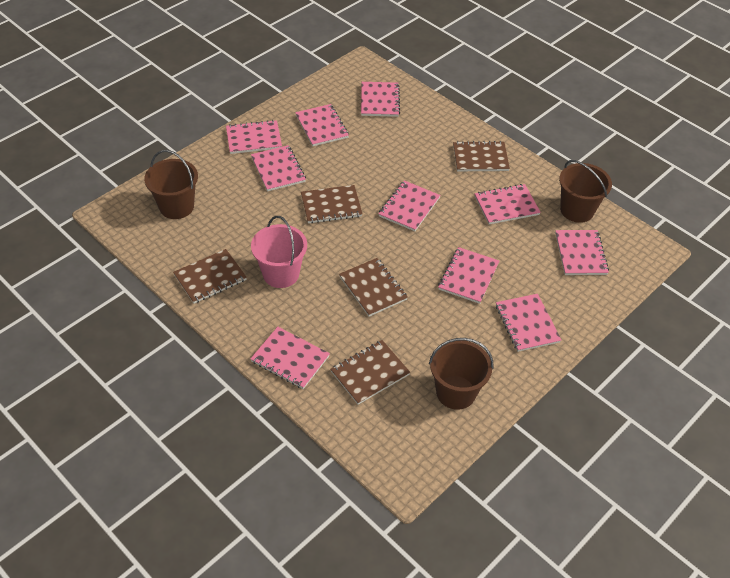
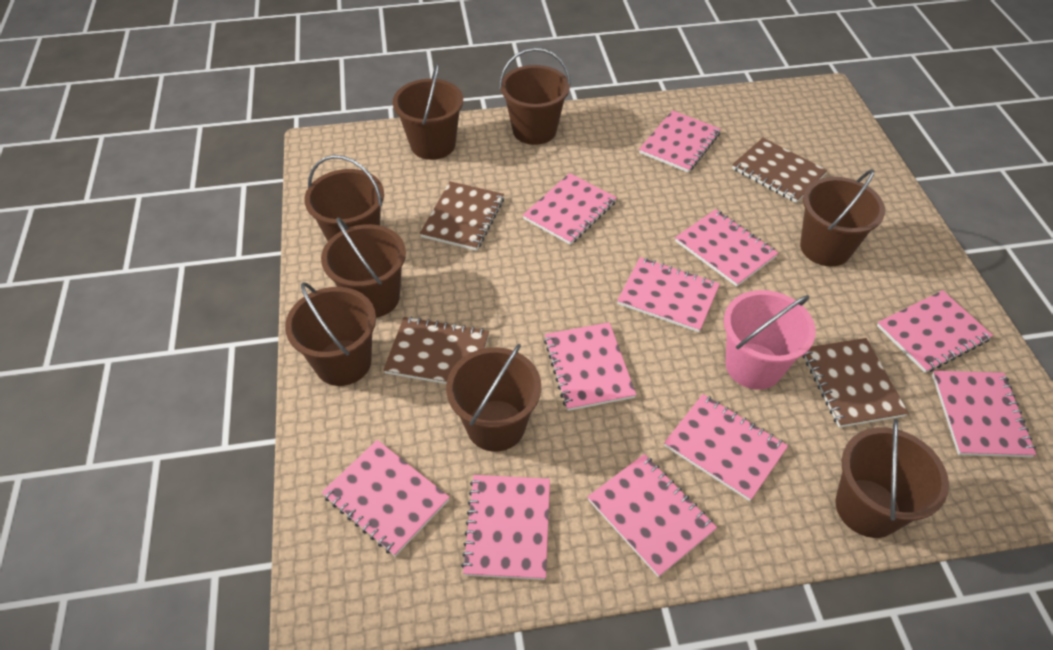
brown bucket: [144,150,198,219] [429,338,493,410] [559,160,612,223] = 3 -> [285,282,376,386] [304,155,384,241] [321,218,406,318] [393,63,463,160] [446,344,541,452] [499,48,571,145] [800,169,885,267] [836,419,949,538] = 8
brown notebook: [173,249,247,304] [301,185,363,224] [330,340,410,405] [339,258,408,317] [453,141,510,171] = 5 -> [383,316,489,384] [420,181,504,251] [732,138,828,203] [802,338,908,428] = 4
pink notebook: [226,120,282,154] [251,145,306,191] [251,327,330,389] [295,104,349,146] [361,82,400,117] [378,181,440,231] [438,247,499,304] [475,184,541,224] [496,294,561,352] [555,230,609,275] = 10 -> [322,440,450,556] [461,475,550,580] [523,173,617,245] [544,322,636,411] [588,454,717,577] [617,257,720,332] [639,110,721,173] [664,394,788,501] [675,209,778,287] [877,290,993,373] [932,371,1036,457] = 11

